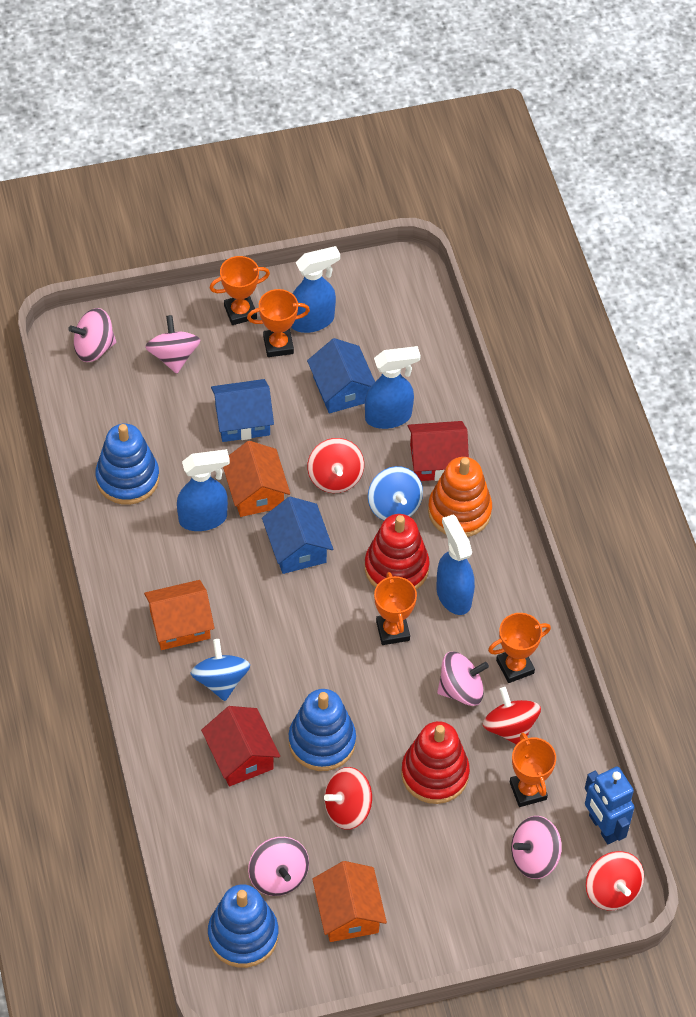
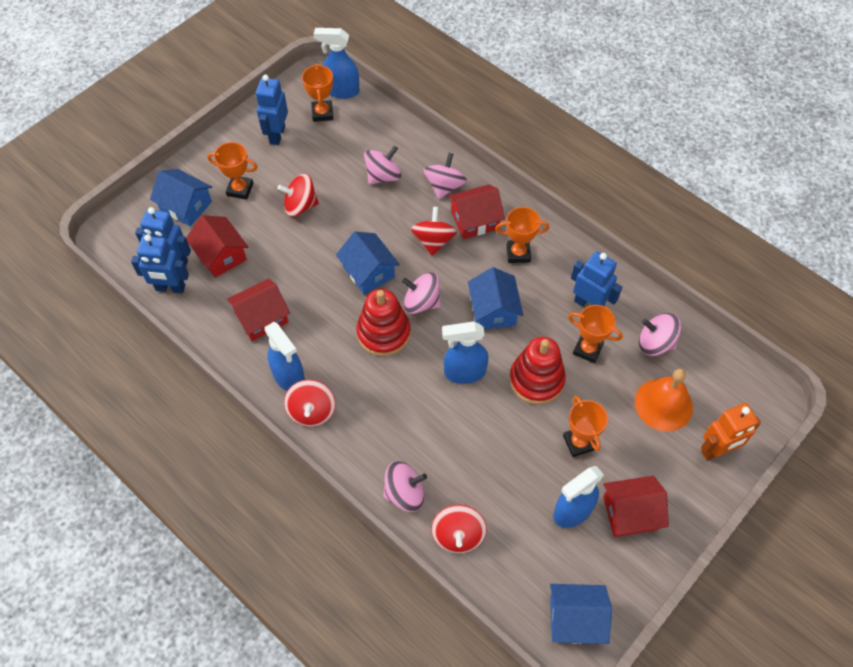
blue house: [211,379,274,442] [262,497,333,574] [307,338,375,413] = 3 -> [150,169,212,226] [336,232,400,294] [468,267,523,329] [550,584,612,644] = 4
blue robot: [585,766,635,844] = 1 -> [131,234,189,293] [135,207,191,266] [256,75,288,145] [571,251,622,307] = 4
blue spinning top: [191,639,250,701] [368,466,423,521] = 2 -> none = 0
blue stacking toy: [95,424,159,505] [208,884,278,968] [289,689,356,771] = 3 -> none = 0
orange bell: none = 0 -> [635,369,693,432] = 1
orange house: [144,580,215,650] [223,441,290,517] [312,861,387,942] = 3 -> none = 0
orange robot: none = 0 -> [701,403,761,460] = 1
orange stacking toy: [428,457,492,537] = 1 -> none = 0
red house: [201,706,280,786] [408,421,469,481] = 2 -> [186,215,248,278] [227,279,290,341] [448,184,505,239] [603,476,669,537] = 4

